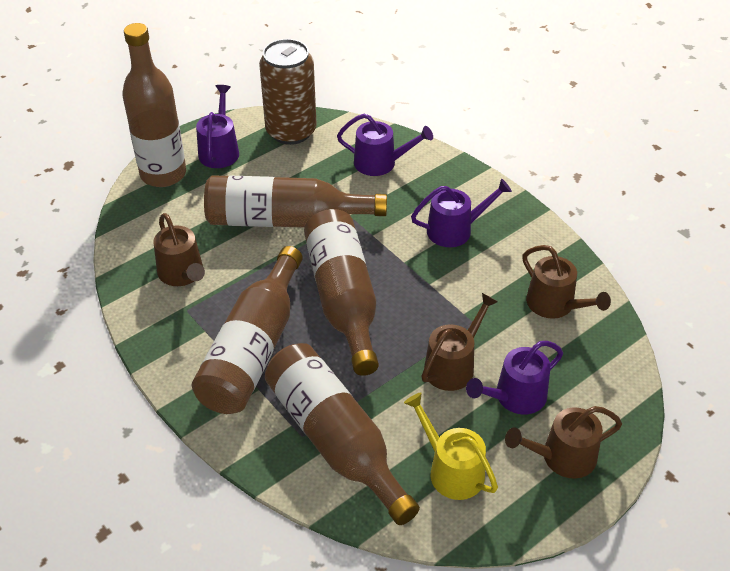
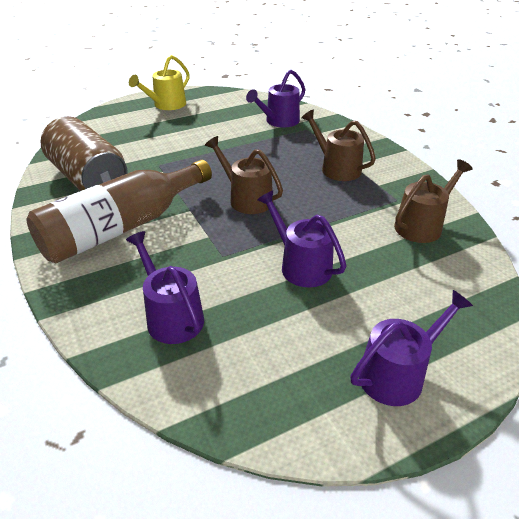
brown bottle: [122,23,186,187] [192,246,303,414] [204,175,387,228] [265,343,420,525] [304,209,379,376] = 5 -> [26,160,212,263] = 1
brown watering can: [154,213,205,286] [422,293,498,391] [505,406,622,479] [522,245,611,319] = 4 -> [205,136,283,214] [301,109,376,181] [394,159,473,243] = 3

